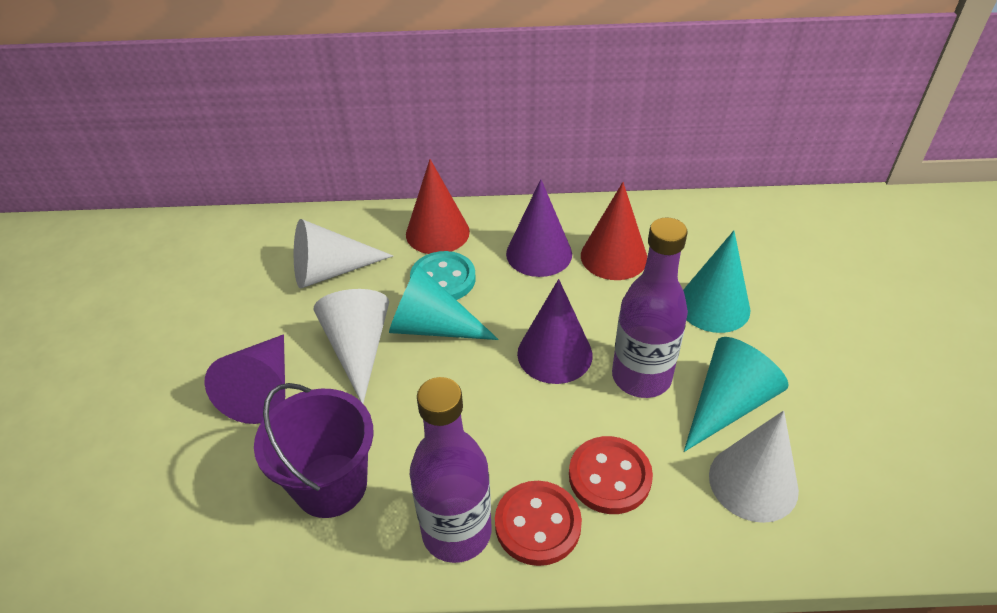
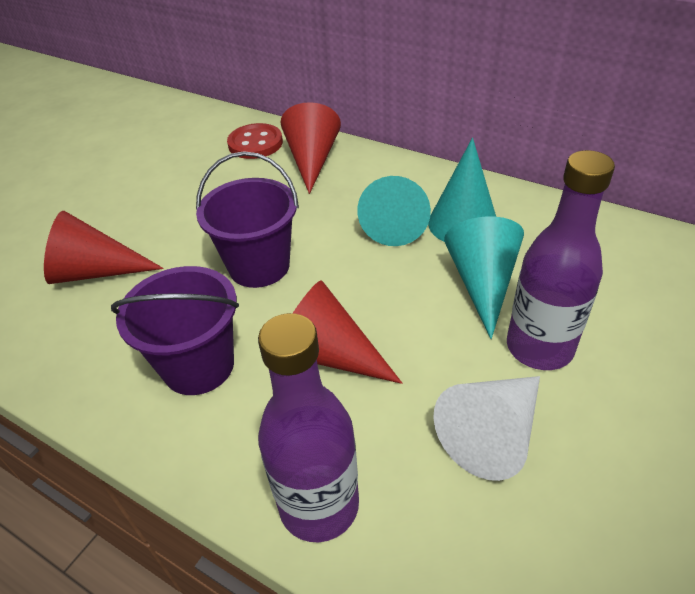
purple bucket: [254,383,373,518] = 1 -> [111,266,239,395] [196,151,299,288] = 2
purple cone: [204,334,285,424] [506,179,572,277] [517,279,593,384] = 3 -> none = 0
red button: [495,481,582,566] [569,436,653,514] = 2 -> [227,123,283,159] = 1
red cone: [406,159,470,254] [581,182,647,280] = 2 -> [44,211,164,284] [281,102,341,194] [293,280,402,384] = 3
turquoise button: [410,251,476,300] = 1 -> none = 0
white cone: [294,219,393,288] [314,289,389,403] [709,411,799,523] = 3 -> [434,376,540,481] = 1

